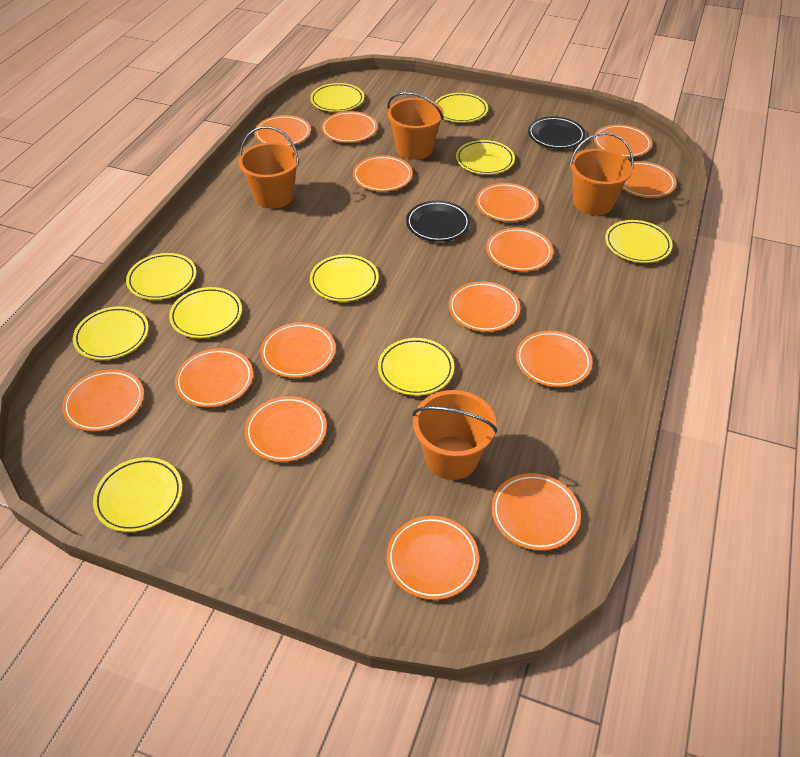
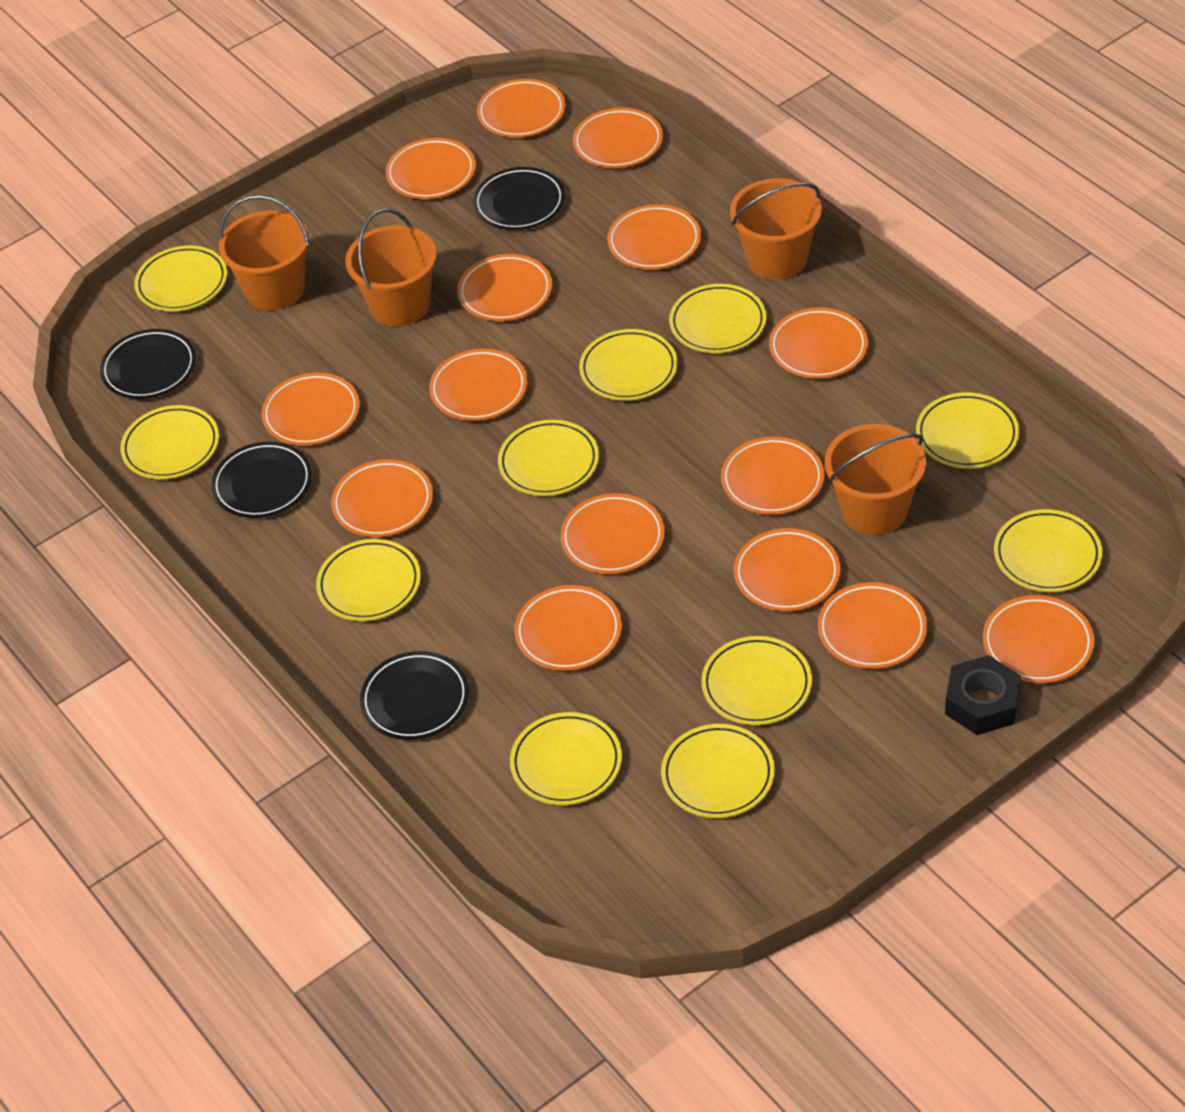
black nut: none = 0 -> [945,655,1021,735] = 1
black plate: [406,201,470,242] [528,116,585,149] = 2 -> [100,329,196,399] [211,441,312,518] [360,651,469,740] [473,167,565,230] = 4
yellow plate: [73,306,149,360] [93,457,182,532] [126,253,196,300] [169,287,242,338] [310,83,364,112] [310,254,379,302] [378,338,454,396] [435,93,488,123] [456,140,515,175] [605,220,672,263] = 10 -> [120,405,219,479] [134,246,227,311] [316,539,421,621] [498,420,599,496] [510,712,622,805] [579,329,678,401] [661,724,775,818] [669,284,766,353] [701,636,812,725] [916,392,1019,469] [994,509,1103,592] = 11

